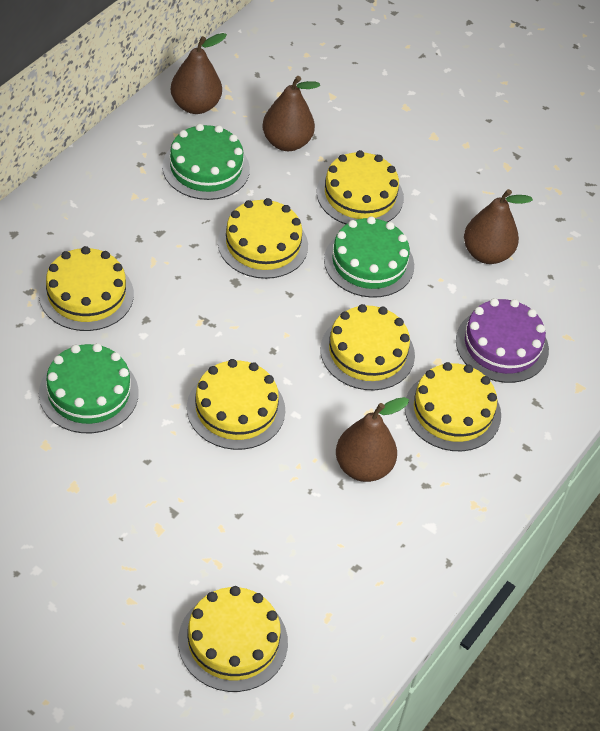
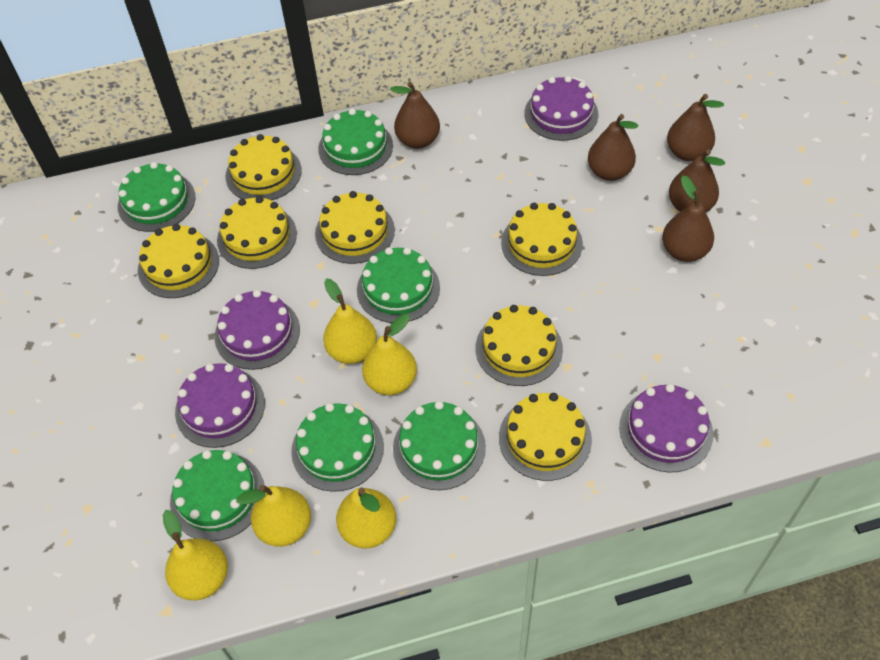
brown pear: [171,33,227,114] [262,76,320,151] [336,397,409,482] [464,189,533,264] = 4 -> [390,82,440,149] [588,114,638,181] [662,175,714,262] [667,94,724,161] [669,149,725,212] = 5
green cake: [39,343,139,433] [162,124,250,200] [324,216,414,298] = 3 -> [118,162,195,232] [170,450,264,541] [291,403,384,492] [318,109,393,175] [357,247,440,323] [393,401,486,490] = 6
purple cake: [456,298,549,383] = 1 -> [175,363,265,448] [215,290,300,370] [524,76,599,141] [619,384,713,472] = 4
yellow pear: none = 0 -> [163,510,228,600] [236,485,311,547] [323,279,377,364] [336,487,396,548] [362,314,417,395] = 5

